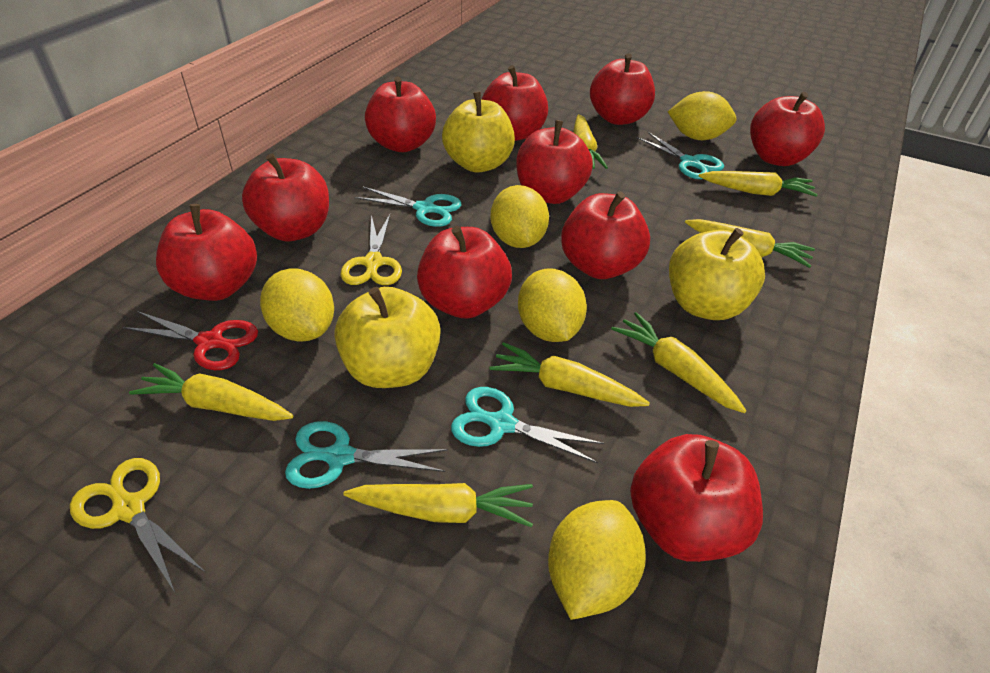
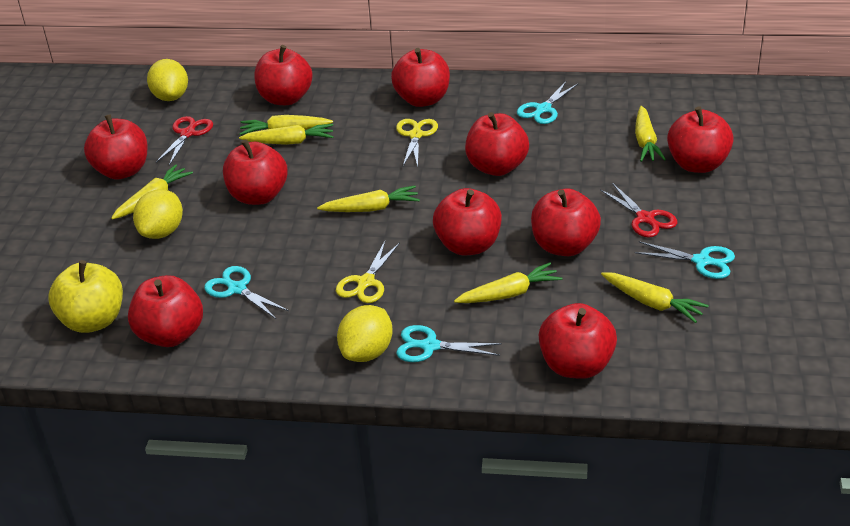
red scissors: [123,311,258,370] = 1 -> [156,116,213,165] [600,183,677,238] = 2
yellow apple: [334,287,441,388] [442,92,515,172] [669,228,765,320] = 3 -> [48,260,123,333] = 1
yellow lemon: [260,269,334,341] [490,185,549,248] [518,269,587,342] [548,500,646,620] [668,91,736,140] = 5 -> [133,189,183,239] [147,59,188,101] [337,305,393,362] = 3

